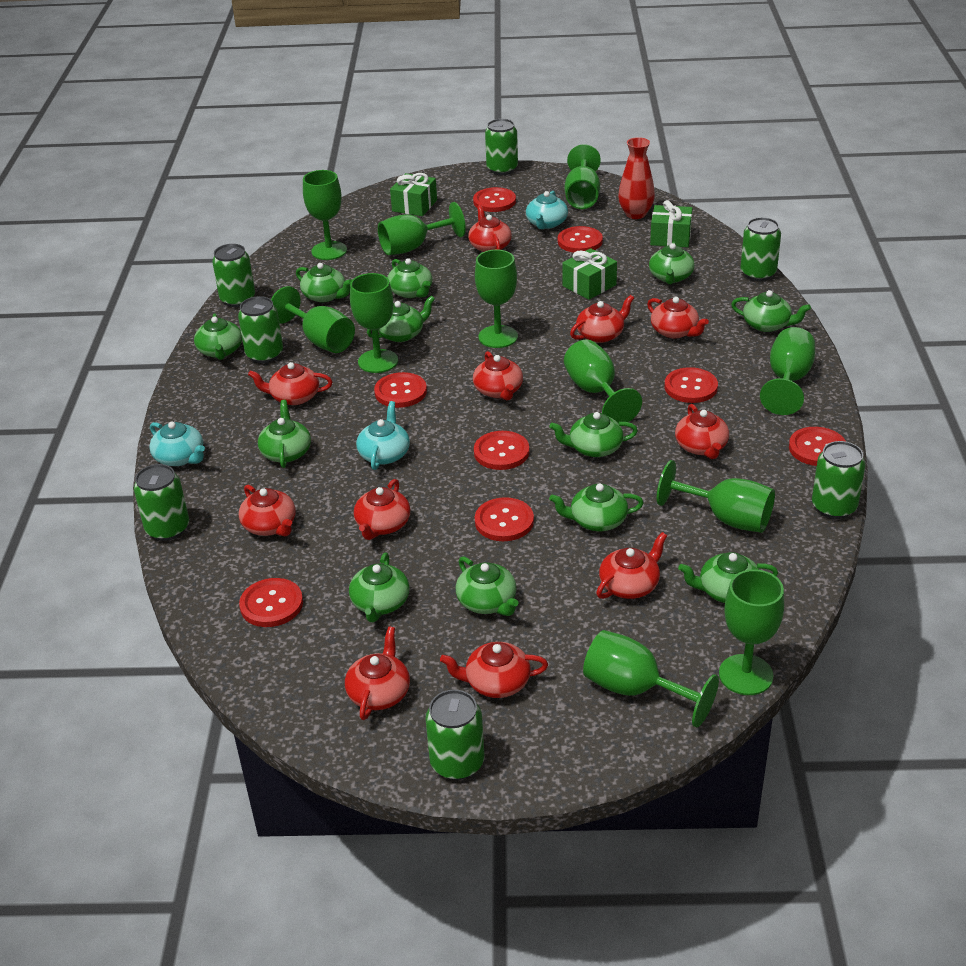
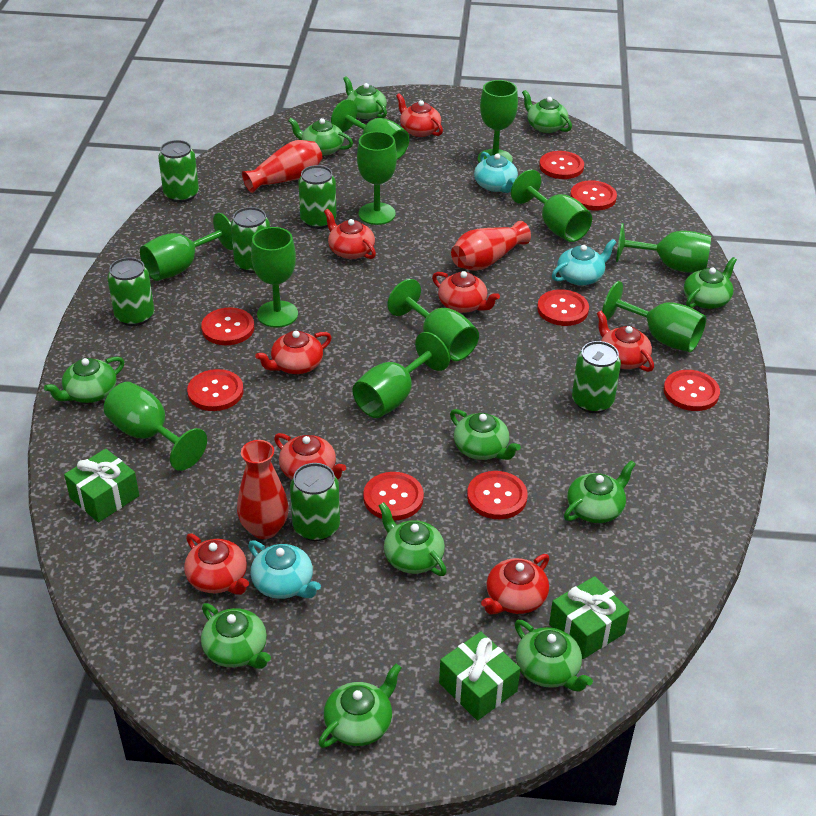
green can: [134,464,189,541] [212,244,255,307] [238,296,283,363] [425,690,484,780] [485,119,518,175] [740,217,781,281] [812,441,866,519] = 7 -> [108,257,154,326] [158,140,199,203] [231,207,270,273] [290,463,340,541] [298,165,337,229] [572,341,621,413] = 6
green teapot: [194,313,242,360] [258,400,311,468] [296,263,352,302] [349,553,410,622] [367,295,435,342] [387,258,432,298] [456,556,519,616] [549,412,638,457] [549,484,643,531] [649,241,695,284] [678,552,778,603] [731,290,811,332] = 12 -> [44,356,125,403] [201,603,271,669] [288,118,353,156] [318,664,402,748] [343,76,387,119] [379,502,447,576] [450,409,521,460] [515,620,593,692] [522,90,572,133] [564,460,636,523] [684,257,737,309] = 11
red teapot: [239,485,296,536] [248,362,333,405] [345,626,410,720] [354,479,410,540] [440,642,548,698] [468,205,512,252] [473,351,523,400] [570,295,634,343] [596,532,667,599] [647,297,709,338] [675,404,729,459] = 11 -> [184,534,249,595] [255,331,332,374] [274,433,346,479] [324,209,376,259] [396,93,443,137] [432,271,500,313] [481,554,549,614] [597,311,654,372] = 8
red vase: [618,137,655,219] = 1 -> [237,440,289,539] [242,140,322,193] [451,221,531,271] = 3

